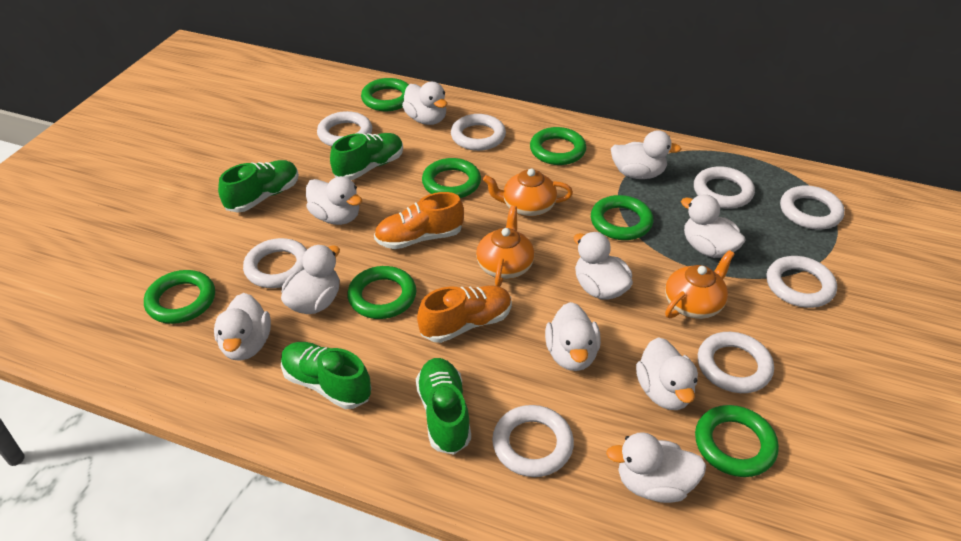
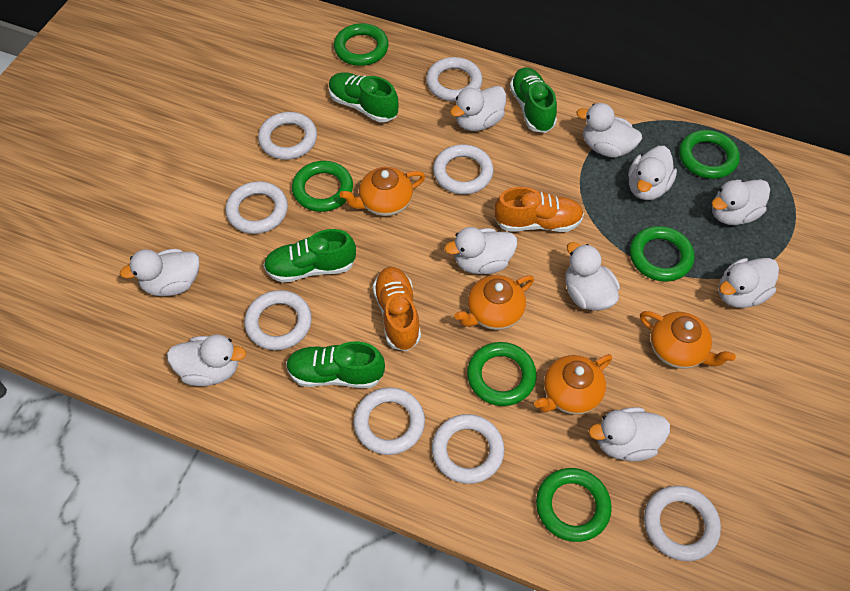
green ring: [144,270,215,324] [347,266,416,319] [361,78,409,111] [422,158,481,198] [530,127,586,165] [591,195,654,240] [695,405,779,477] = 7 -> [292,161,353,212] [334,23,389,66] [467,342,537,406] [536,468,612,542] [630,226,694,282] [679,130,740,179] = 6
orange teapot: [476,206,534,287] [483,169,573,217] [665,250,734,319] = 3 -> [340,167,425,216] [454,275,534,330] [534,354,612,415] [640,311,736,369] = 4

